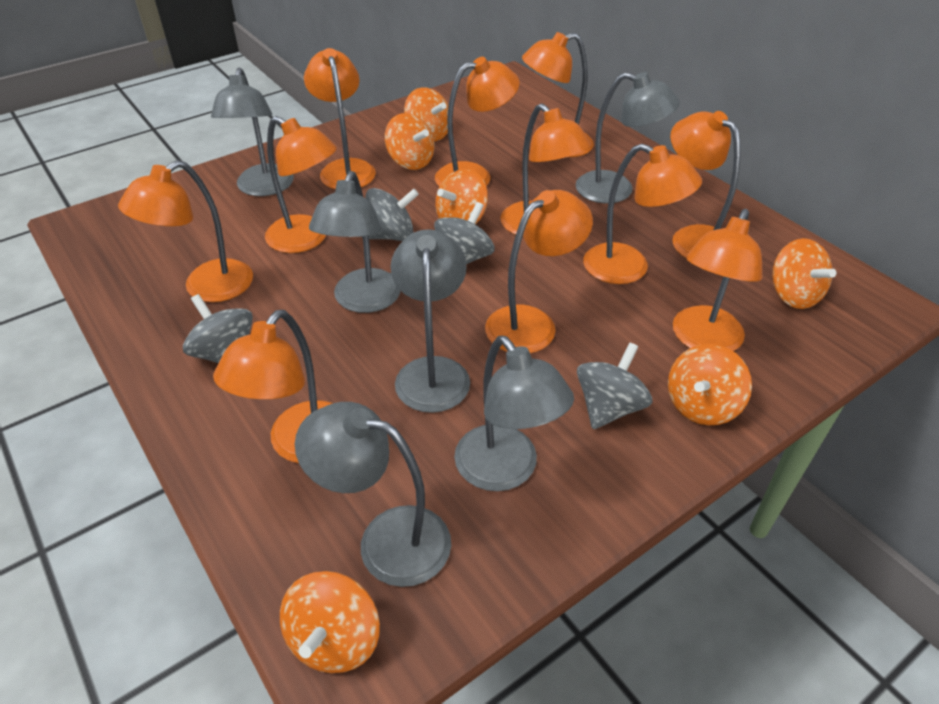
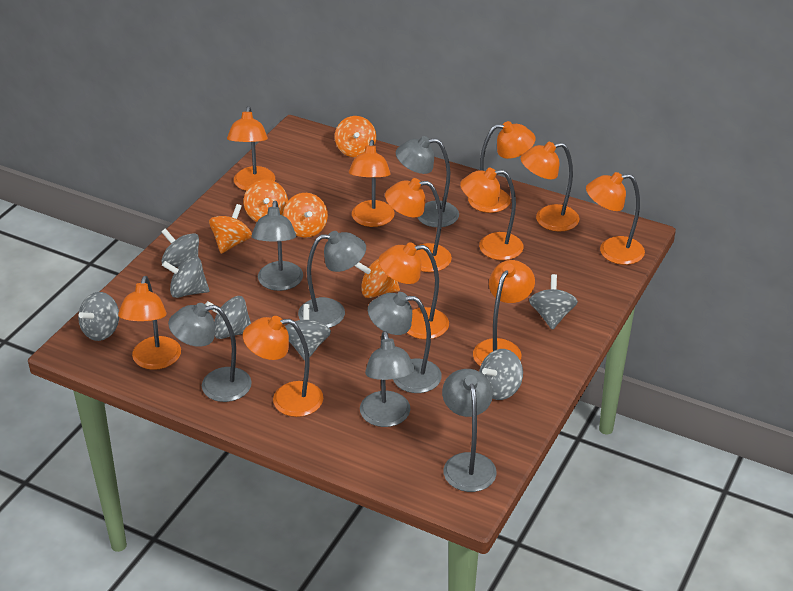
grey lamp: [211,68,294,196] [295,402,451,587] [309,171,400,313] [391,229,470,413] [454,336,574,491] [575,72,680,203] = 6 -> [168,303,252,402] [252,201,303,291] [298,231,366,328] [360,331,415,427] [368,292,442,393] [396,136,459,227] [442,369,497,492] = 7
grey spinning top: [183,294,253,363] [362,188,419,241] [434,202,495,264] [577,342,652,429] = 4 -> [78,292,119,341] [161,228,199,268] [162,256,209,298] [206,296,251,339] [285,304,331,360] [479,349,523,400] [529,274,578,330] = 7
orange spinning top: [280,571,380,673] [384,113,434,170] [404,87,449,141] [435,169,488,224] [668,344,752,425] [772,238,836,309] = 6 -> [209,204,252,254] [244,180,288,222] [283,193,328,238] [335,116,376,157] [355,258,400,298] = 5

